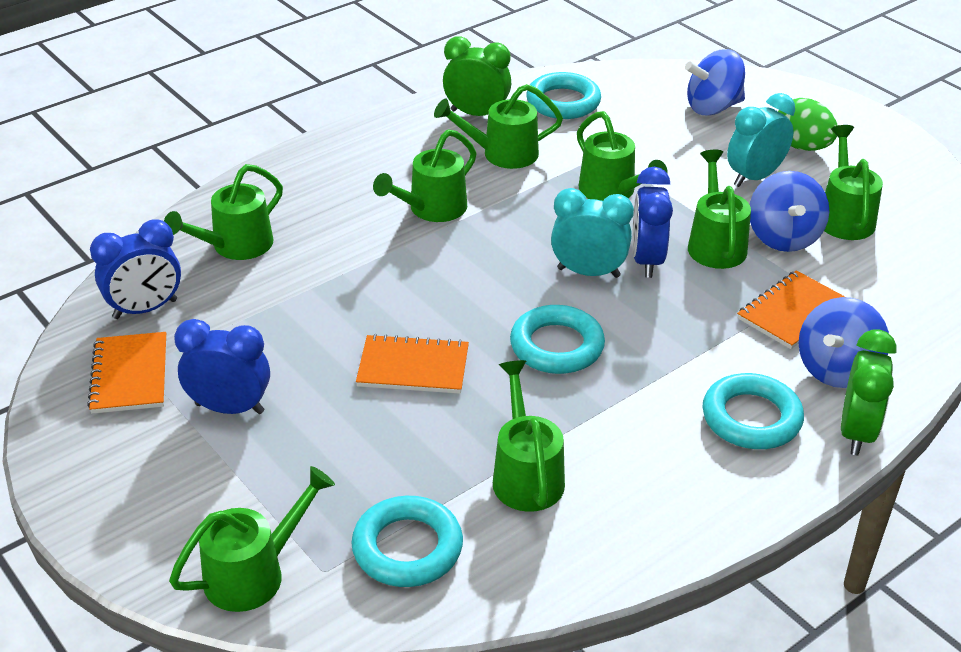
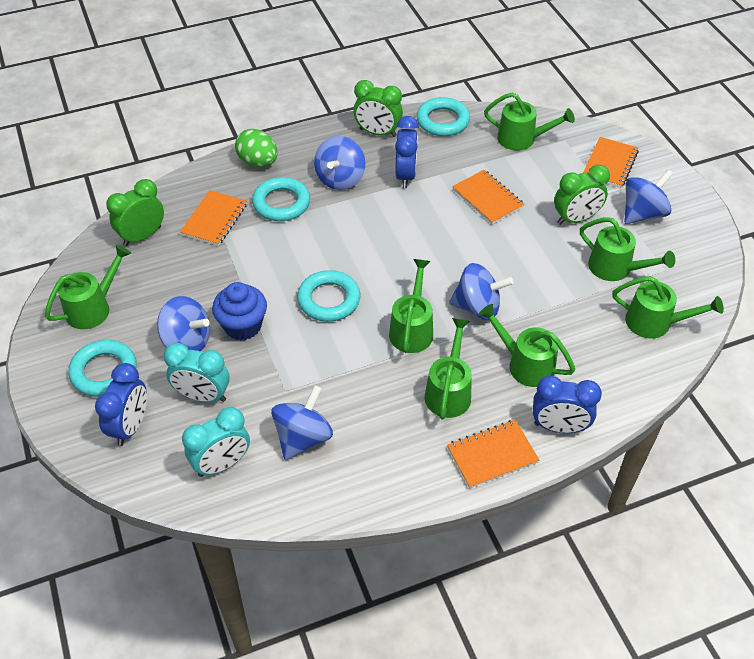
blue cupcake: none = 0 -> [212,282,267,341] = 1
blue spinning top: [685,49,745,115] [750,171,829,252] [799,297,889,388] = 3 -> [157,296,210,351] [271,385,333,460] [314,136,365,190] [449,263,513,320] [624,170,673,224] = 5
green clock: [443,36,511,116] [841,329,896,456] = 2 -> [106,179,164,246] [353,80,403,137] [554,165,610,225] = 3
green watering can: [164,164,283,260] [169,466,335,612] [373,129,477,222] [434,84,563,169] [493,360,565,512] [577,111,668,201] [688,150,751,269] [824,125,883,240] = 8 -> [45,245,131,329] [389,259,433,353] [425,318,472,420] [478,304,575,387] [484,92,575,151] [580,218,675,281] [612,276,724,339] = 7
orange notebook: [87,332,167,414] [356,334,469,394] [737,270,845,349] = 3 -> [180,190,247,246] [447,420,539,489] [452,170,525,225] [583,137,639,188] = 4

